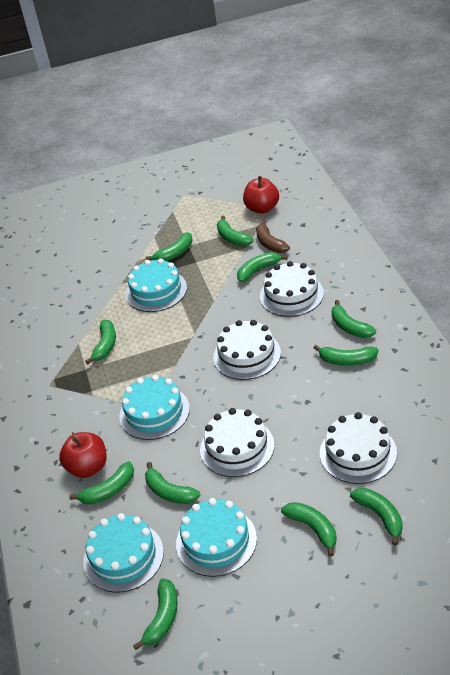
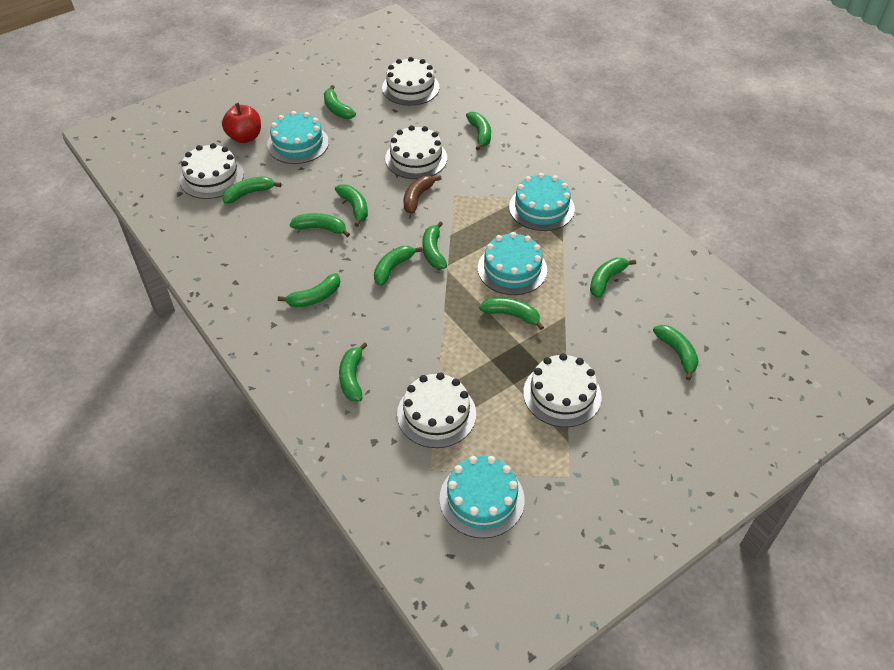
green banana: [69,462,134,505] [85,320,116,364] [133,579,177,650] [145,462,201,504] [146,232,193,261] [217,216,254,246] [237,252,287,282] [281,502,337,556] [314,345,379,366] [331,300,376,338] [350,488,403,545] = 11 -> [222,176,281,204] [278,273,340,308] [290,213,350,237] [324,85,356,119] [335,185,368,227] [339,342,368,401] [374,246,422,286] [422,221,447,269] [466,112,491,151] [479,297,544,330] [590,258,636,298] [653,325,699,380] = 12
red apple: [59,432,107,478] [243,176,279,214] = 2 -> [222,103,261,143] = 1
white cake: [200,408,274,477] [213,320,281,380] [260,261,324,317] [320,412,397,484] = 4 -> [179,143,244,199] [382,57,439,106] [385,125,447,179] [397,372,476,448] [523,353,602,427] = 5

